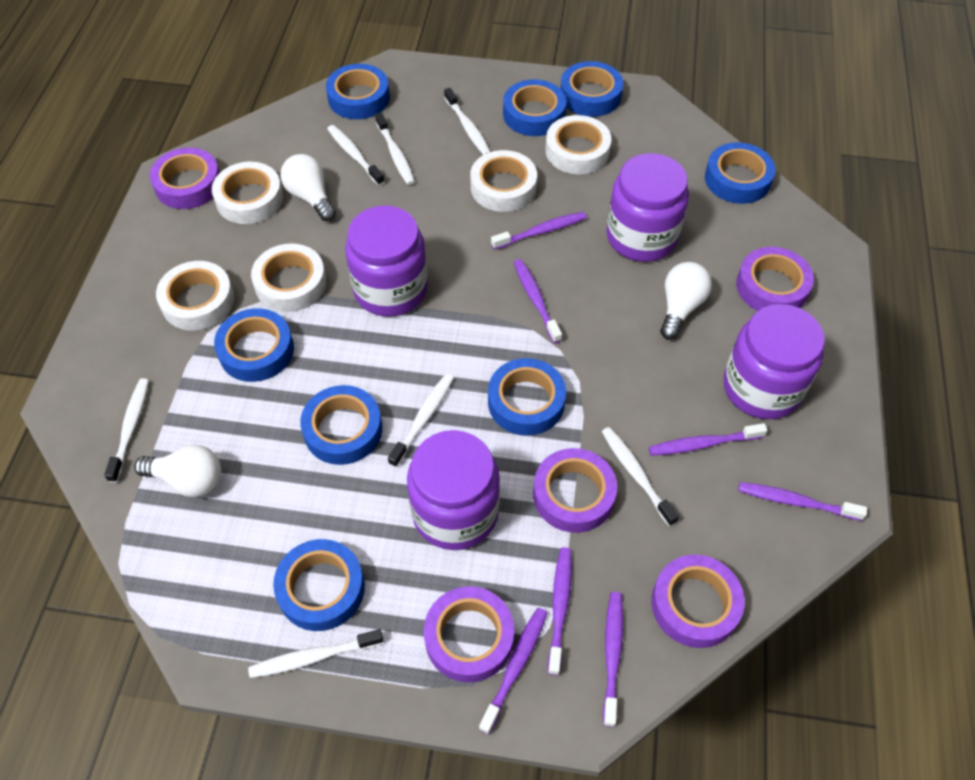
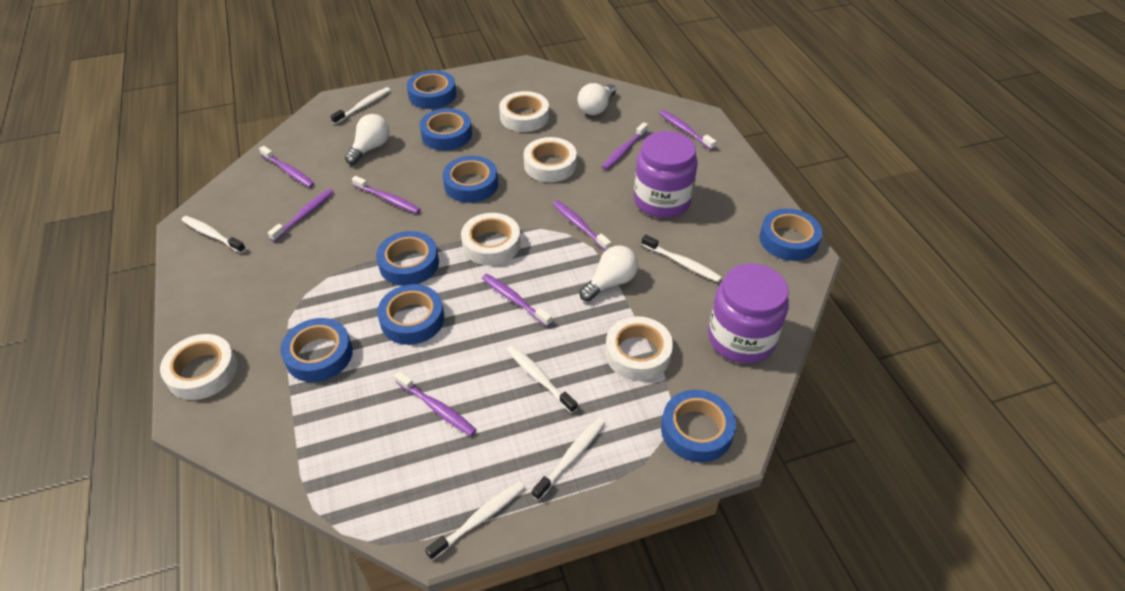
purple jar: [345,205,428,317] [407,430,500,550] [606,153,689,262] [724,304,825,419] = 4 -> [634,131,698,218] [708,263,789,364] = 2
purple tape: [150,148,220,209] [424,586,514,682] [533,448,617,533] [651,555,745,648] [736,247,814,311] = 5 -> none = 0
purple toothbrush: [479,608,547,734] [491,212,587,250] [514,259,562,343] [548,547,572,675] [603,592,623,727] [649,423,767,456] [738,482,867,521] = 7 -> [259,146,315,187] [268,189,334,242] [352,176,421,214] [394,371,476,436] [482,274,552,327] [553,201,611,251] [602,122,648,170] [659,110,717,150] = 8
white toothbrush: [104,378,149,483] [248,629,383,678] [327,125,385,186] [375,112,415,185] [388,374,454,468] [444,88,490,155] [602,427,679,526] = 7 -> [181,216,246,253] [331,87,391,124] [425,481,525,560] [507,345,577,413] [532,418,605,501] [641,234,722,282] = 6

